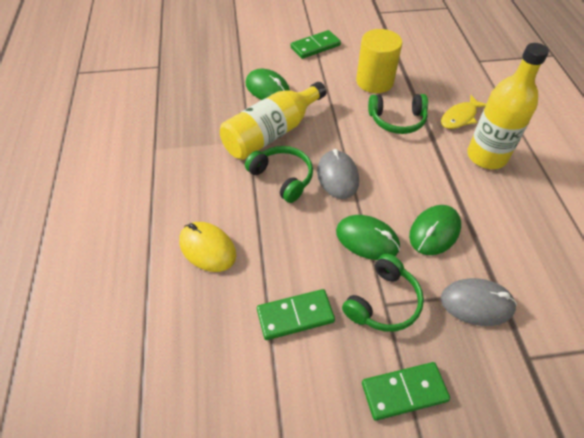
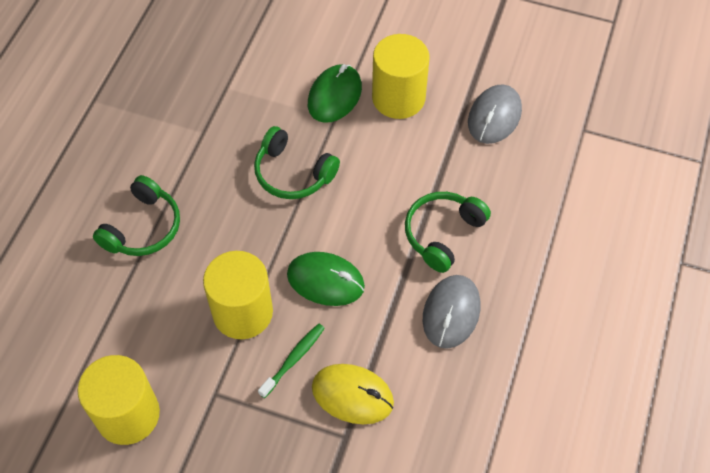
green domino: [257,289,335,340] [291,30,341,59] [362,362,450,421] = 3 -> none = 0
green mouse: [246,69,290,100] [336,215,400,260] [409,205,461,255] = 3 -> [287,252,365,306] [308,64,362,123] = 2
green toothbrush: none = 0 -> [258,324,325,398] = 1
yellow bottle: [220,82,326,160] [467,43,549,169] = 2 -> none = 0
yellow cylinder: [356,29,402,93] = 1 -> [77,355,160,445] [203,251,273,339] [372,34,429,119] = 3
yellow fish: [441,95,486,129] = 1 -> none = 0

